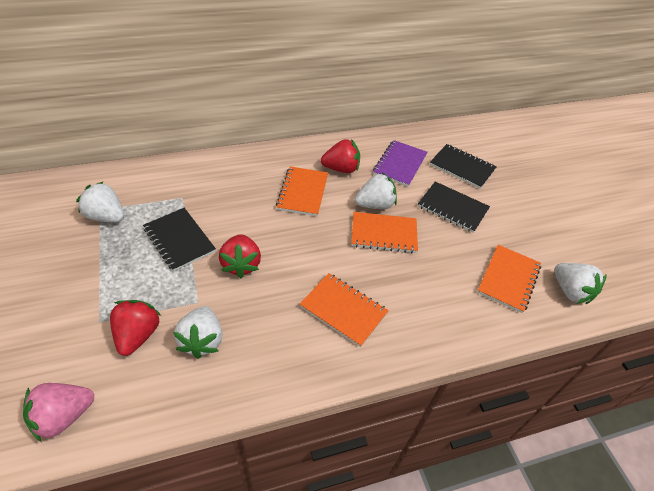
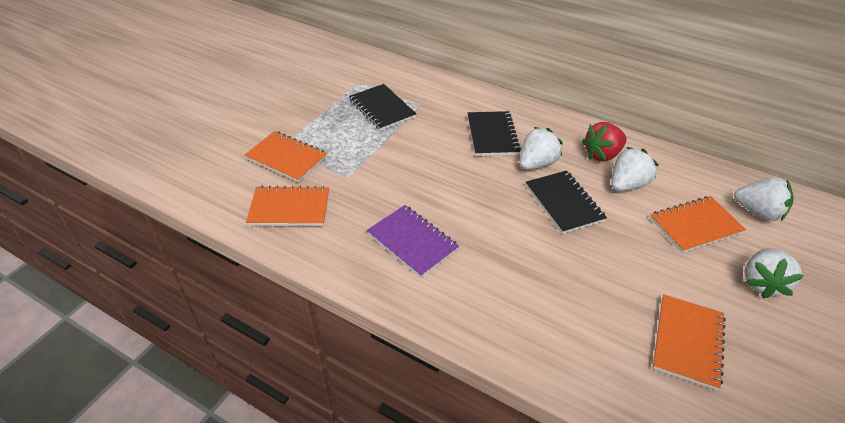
pink strawberry: [23,383,94,442] = 1 -> none = 0
red strawberry: [110,300,161,356] [219,234,261,278] [321,139,360,173] = 3 -> [582,122,627,162] = 1

